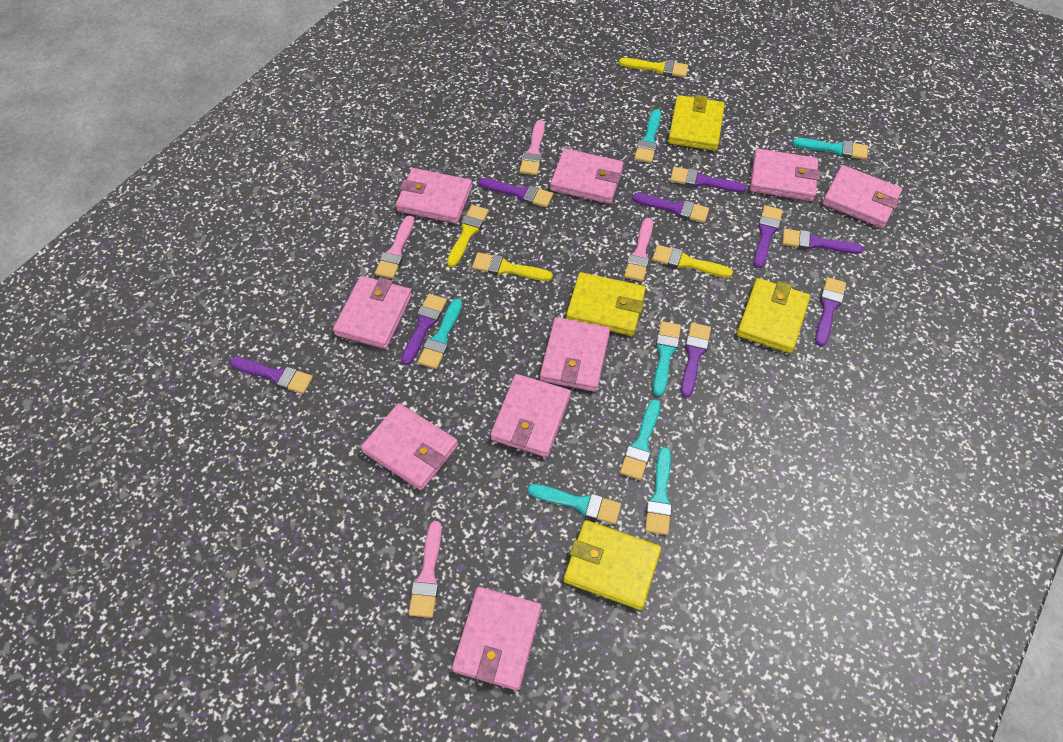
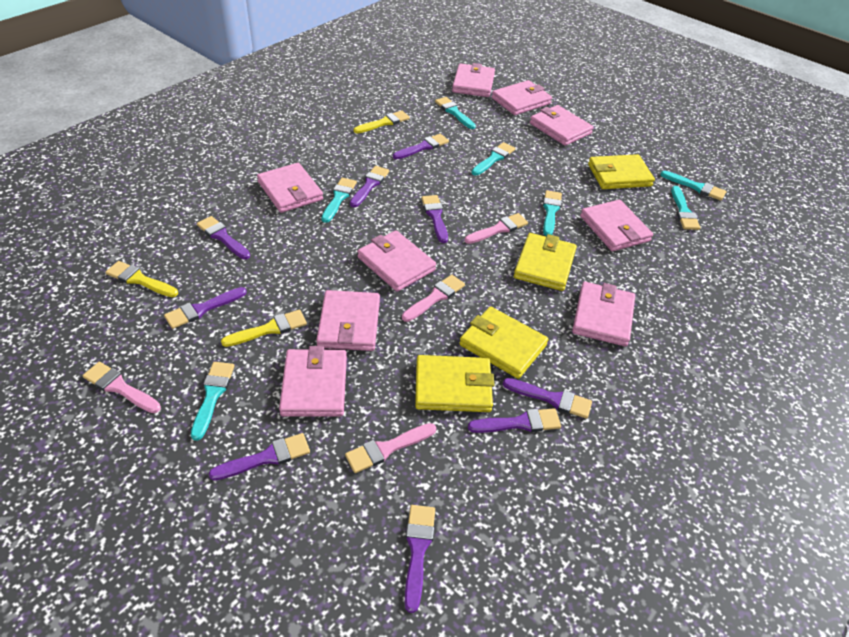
yellow brush: [447,205,489,267] [472,252,553,281] [619,58,688,77] [652,245,733,278] = 4 -> [106,261,178,297] [221,310,307,347] [353,111,410,133] = 3

